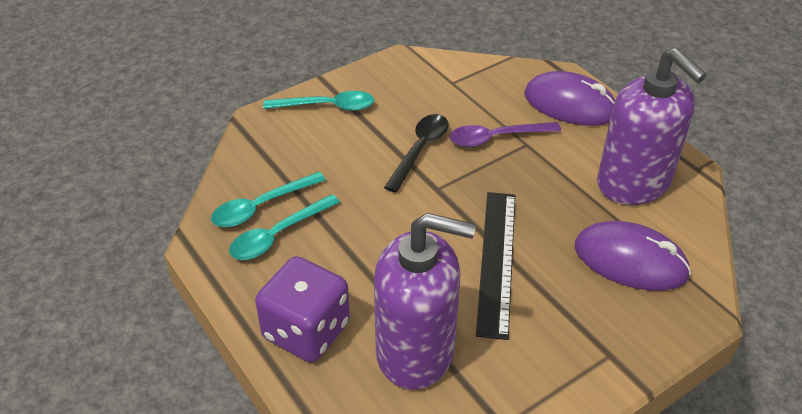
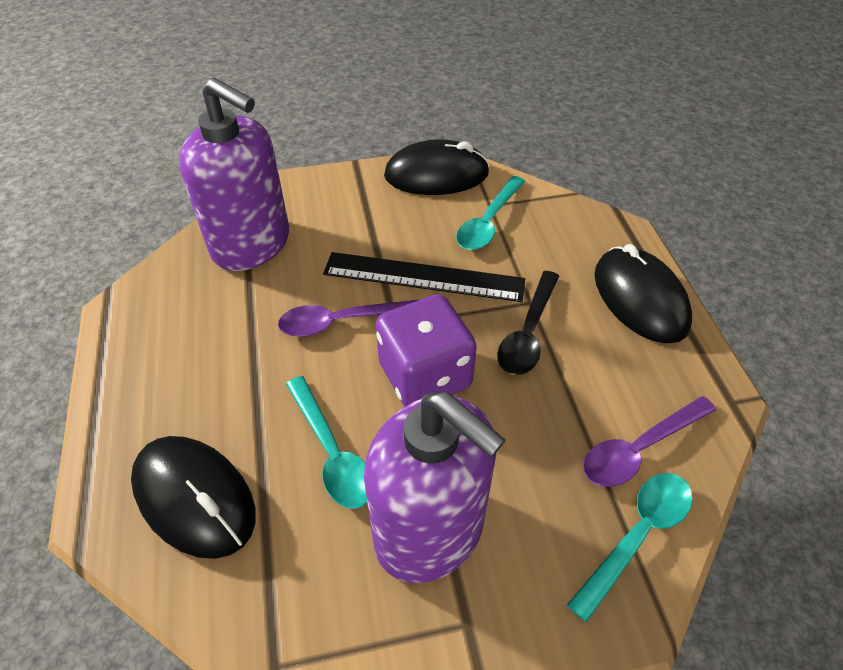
black mouse: none = 0 -> [131,436,256,559] [384,139,490,195] [594,244,692,343] = 3
purple mouse: [524,71,615,126] [574,221,691,291] = 2 -> none = 0
purple spoon: [450,122,561,147] = 1 -> [278,299,421,337] [583,396,716,487] = 2

